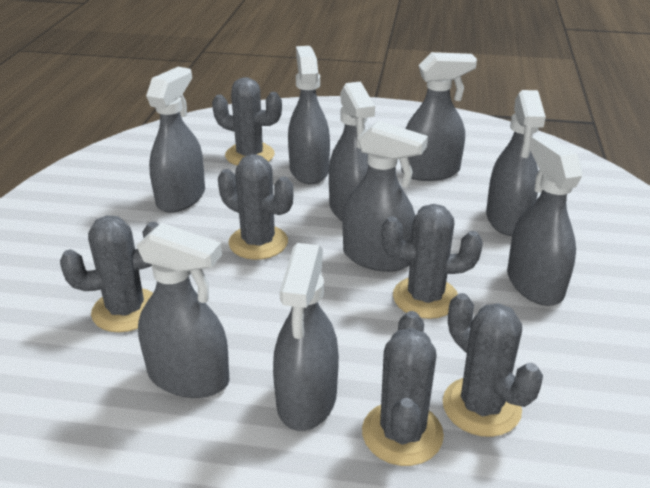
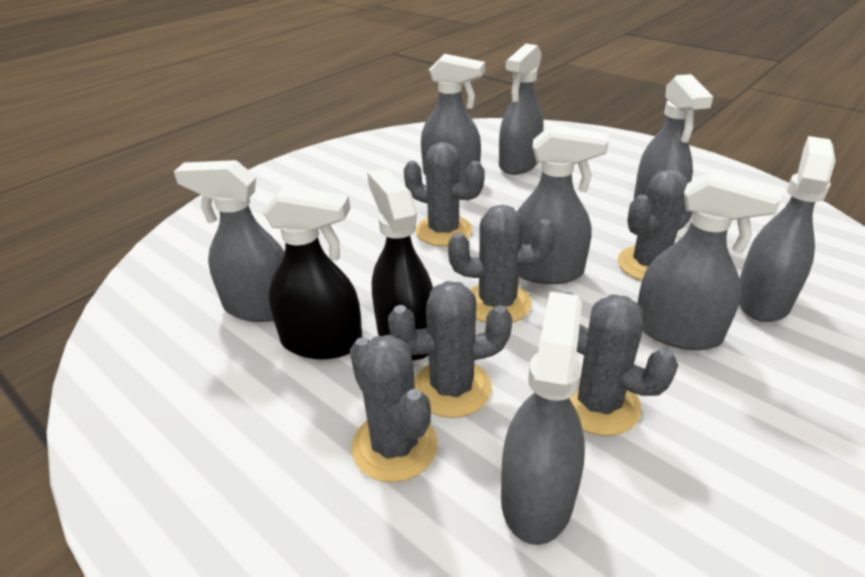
black spray bottle: none = 0 -> [263,185,362,359] [367,168,433,360] = 2
grey spray bottle: [136,223,229,398] [146,67,205,213] [273,243,339,431] [288,46,330,184] [329,82,375,221] [342,120,428,272] [401,52,477,181] [486,90,546,236] [507,134,583,306] = 9 -> [174,160,285,322] [421,54,485,182] [499,44,543,175] [501,291,585,545] [517,125,609,284] [634,74,713,199] [638,170,782,350] [739,136,836,322] = 8

